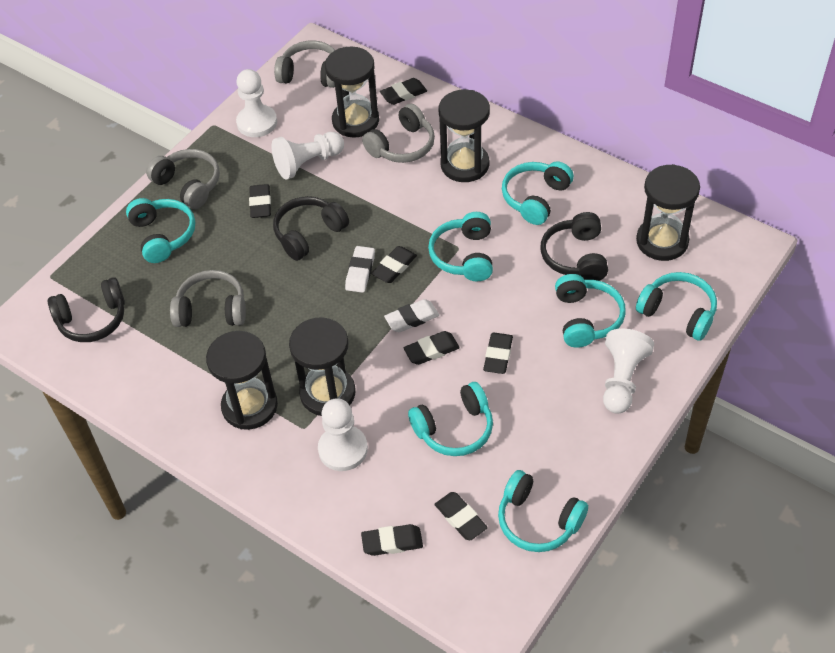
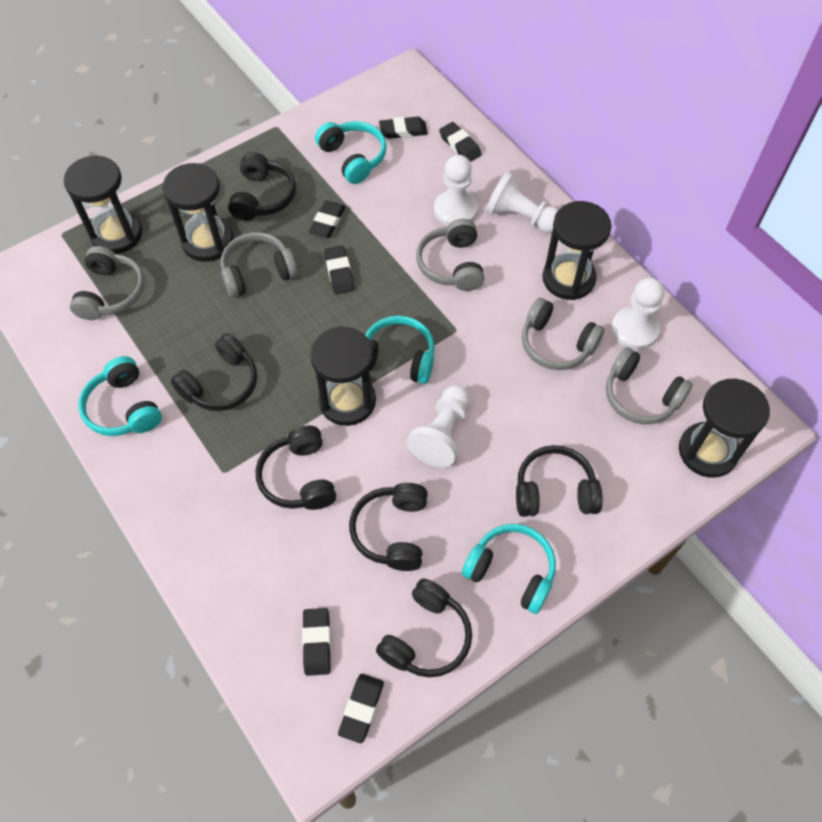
black eraser: [249,184,271,218] [361,524,423,556] [371,246,417,283] [380,78,427,105] [403,331,460,365] [434,492,488,540] [483,333,513,374] = 7 -> [302,608,331,676] [309,201,345,238] [324,245,355,295] [338,674,384,743] [379,117,428,139] [439,122,482,162] = 6
black headphones: [48,277,125,342] [273,196,349,261] [540,212,608,281] = 3 -> [171,333,257,411] [228,152,296,221] [256,426,336,510] [349,483,428,571] [376,579,472,677] [516,445,603,517] = 6
grey headphones: [146,149,220,209] [170,270,246,327] [274,40,335,88] [362,103,435,163] = 4 -> [70,246,145,320] [220,232,298,297] [416,219,484,291] [522,298,604,370] [606,347,693,424] = 5
turquoise headphones: [126,198,195,263] [408,382,493,456] [428,212,493,281] [498,470,588,552] [502,161,574,225] [555,274,626,348] [636,272,717,341] = 7 -> [78,356,162,436] [315,121,387,184] [365,316,435,384] [462,524,556,614] = 4
white eraser: [345,246,375,293] [384,299,439,332] = 2 -> none = 0

